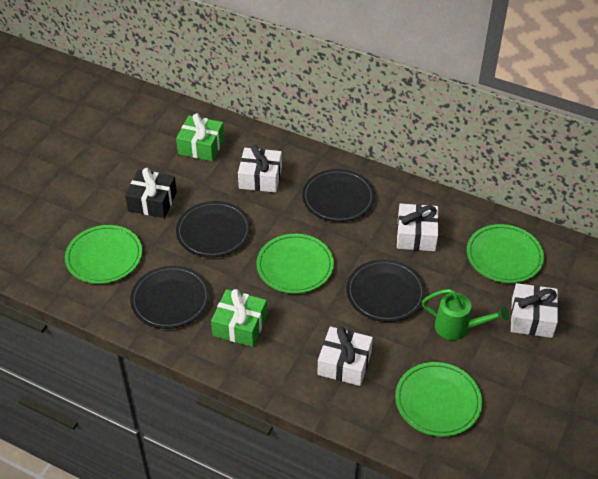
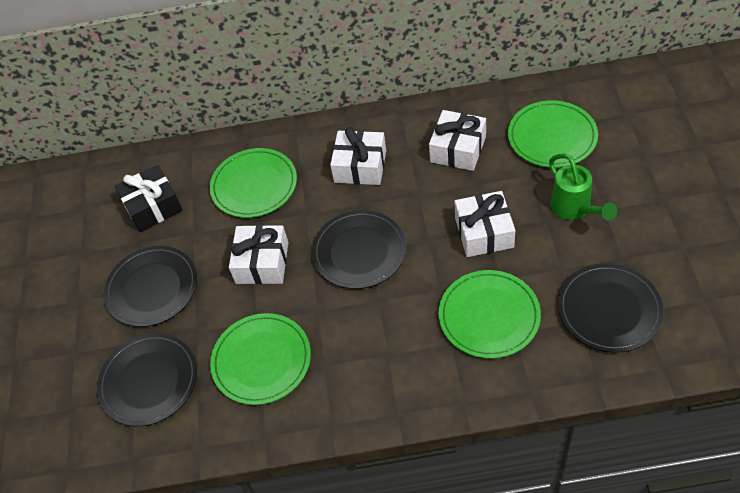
green gift: [176,113,224,161] [211,289,267,347] = 2 -> none = 0

